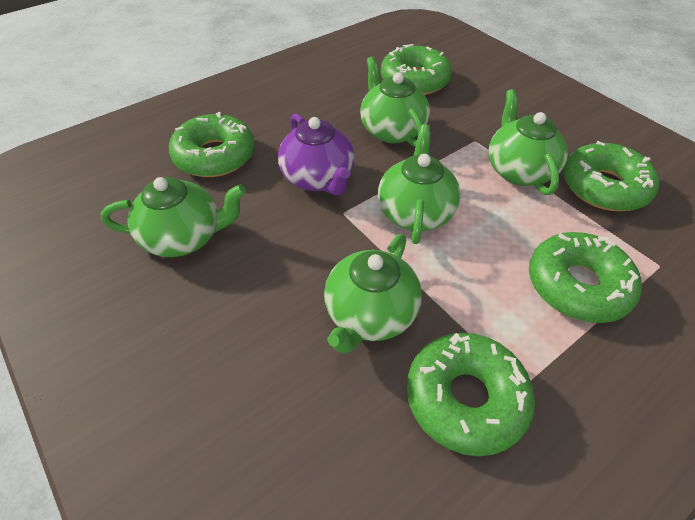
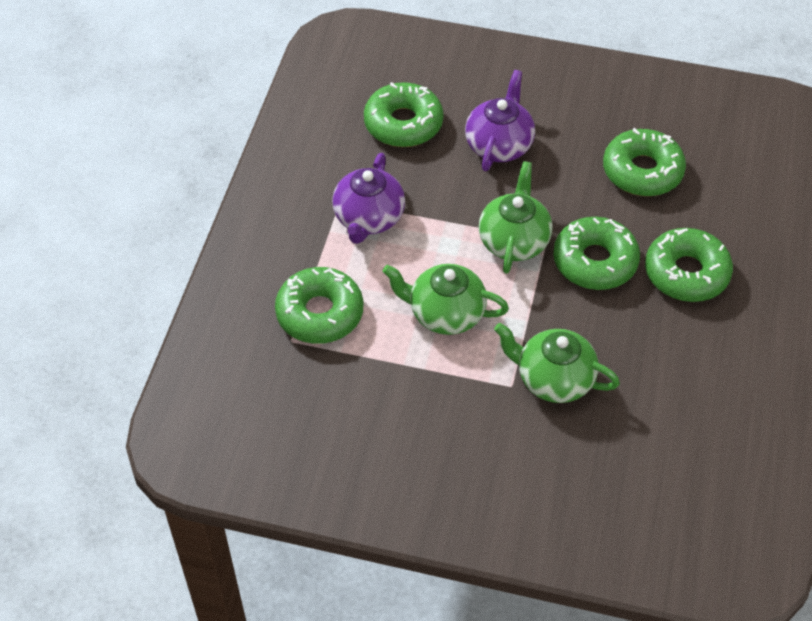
green teapot: [101,177,246,257] [324,234,422,354] [360,56,430,147] [378,124,461,244] [489,89,568,195] = 5 -> [383,264,509,335] [479,161,553,274] [494,323,620,403] = 3
purple teapot: [278,113,355,196] = 1 -> [332,153,405,244] [465,70,535,171] = 2

